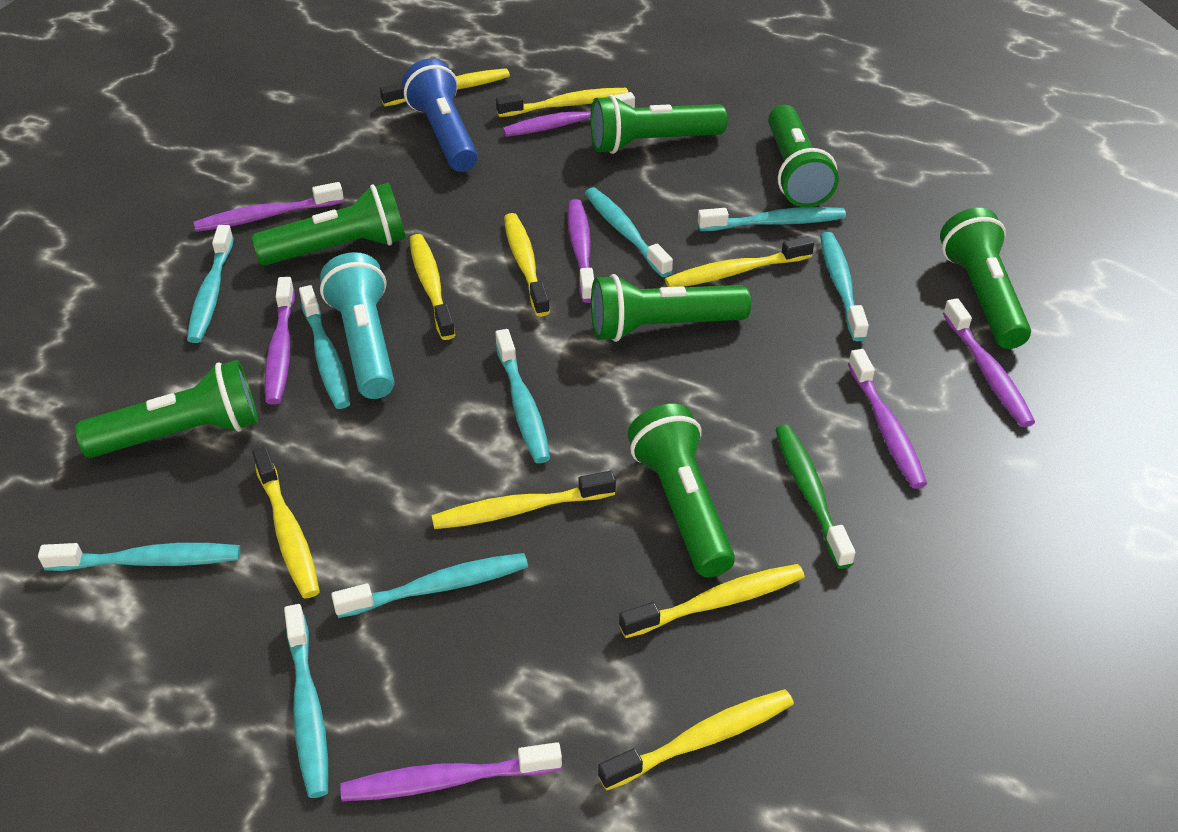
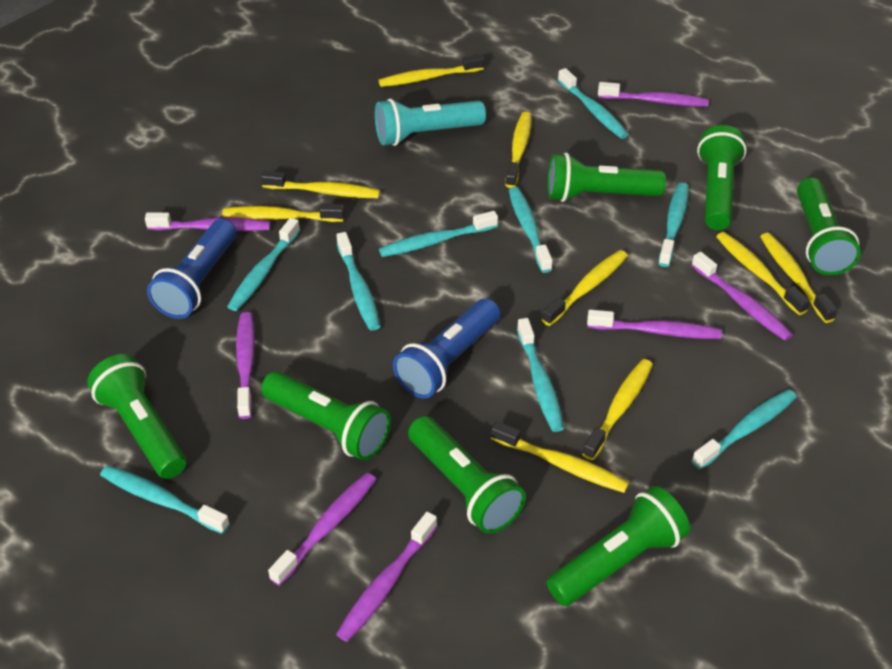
blue flashlight: [402,59,478,172] = 1 -> [147,219,236,319] [393,298,500,398] = 2
green toothbrush: [775,425,856,569] = 1 -> none = 0

